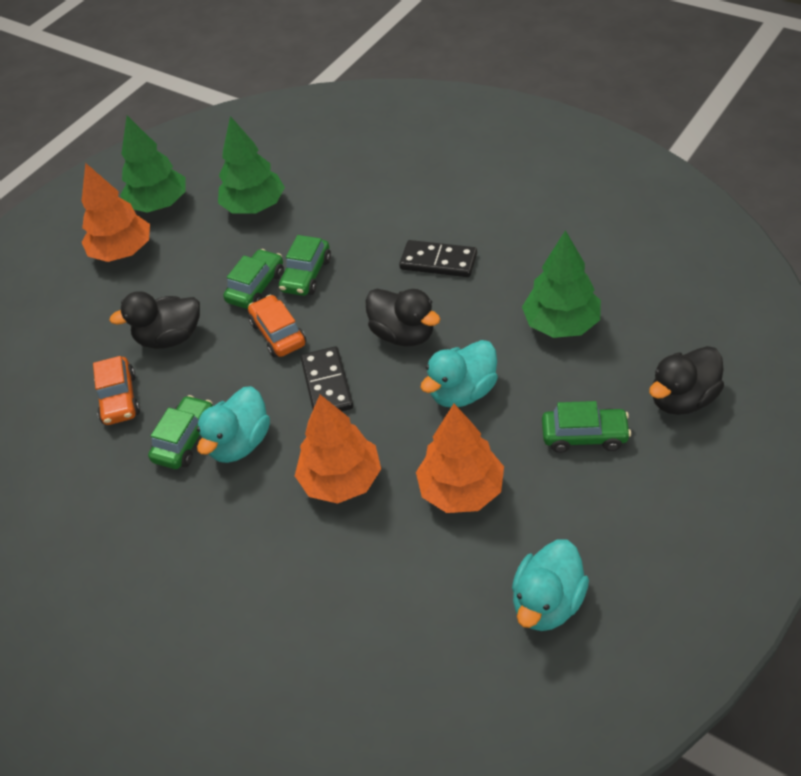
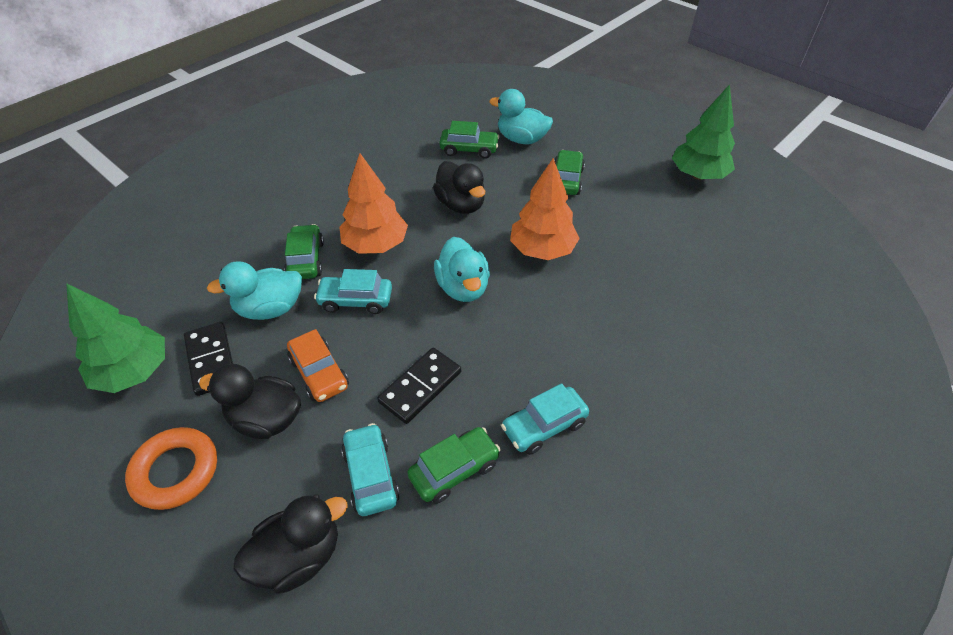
green tree: [120,116,186,213] [218,116,285,214] [522,230,601,338] = 3 -> [66,283,165,393] [672,84,735,180] = 2
orange car: [93,356,140,425] [248,295,306,357] = 2 -> [287,329,349,402] = 1
orange ring: none = 0 -> [125,427,217,510] = 1
orange tree: [82,163,150,262] [295,395,381,504] [416,404,504,513] = 3 -> [339,153,408,254] [510,158,580,260] = 2
turquoise car: none = 0 -> [314,269,392,314] [341,423,400,516] [501,383,589,455] = 3

